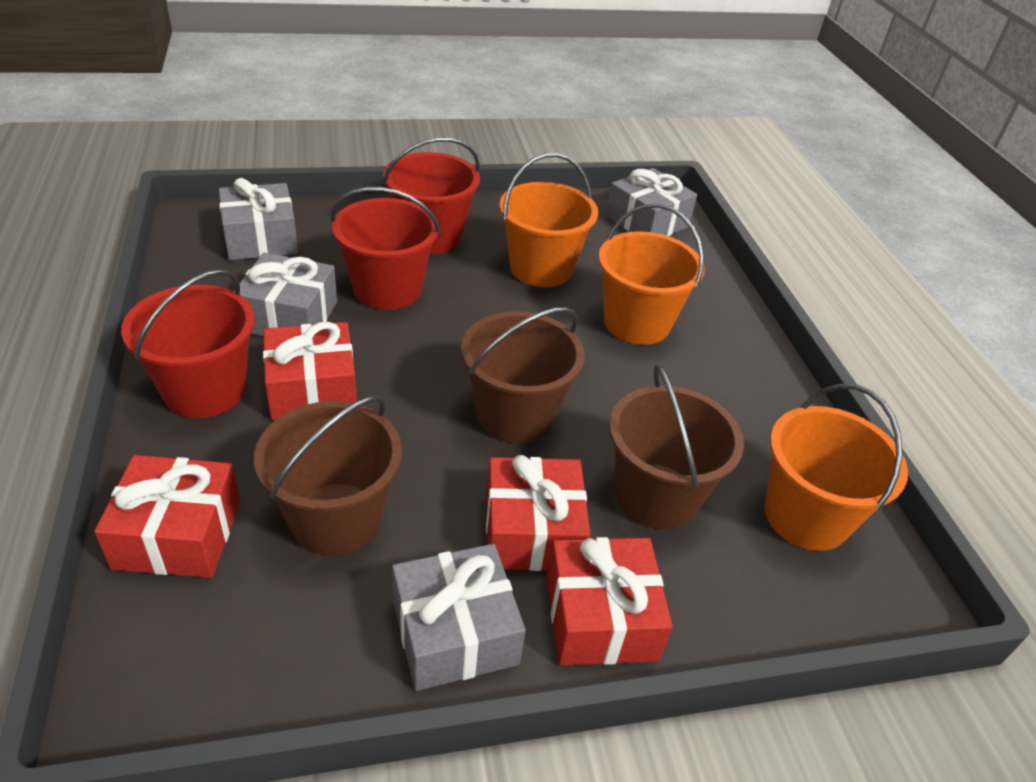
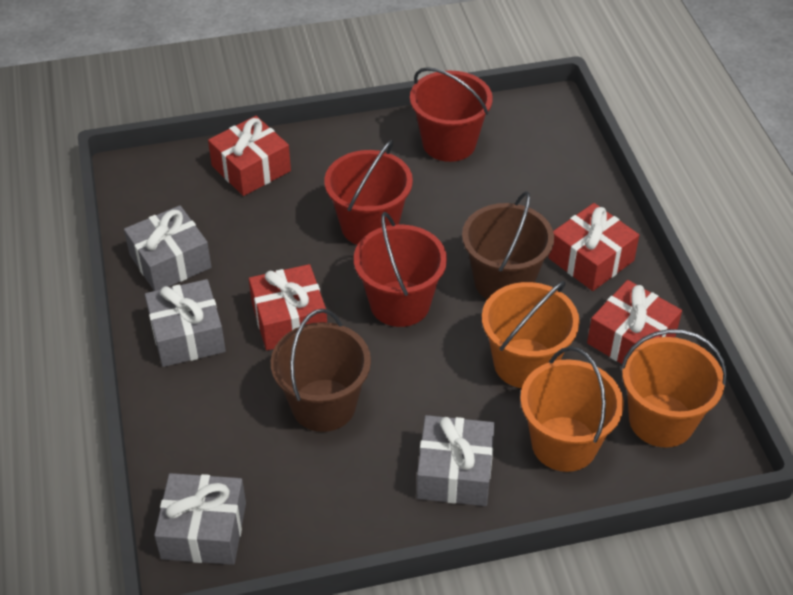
brown bucket: [254,396,402,556] [461,307,585,443] [609,364,744,530] = 3 -> [271,309,371,432] [462,191,554,300] = 2

